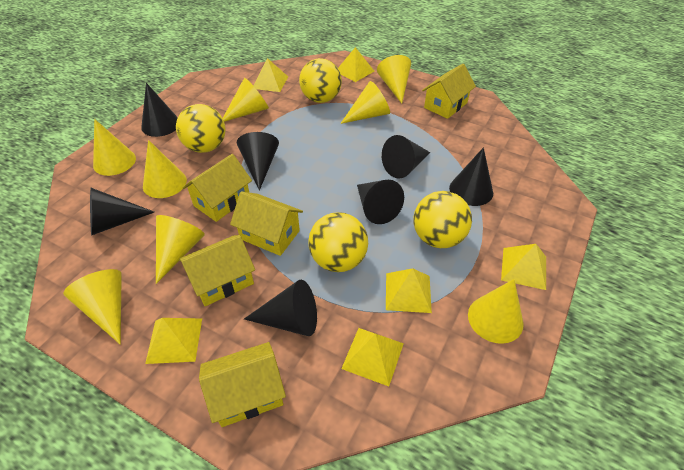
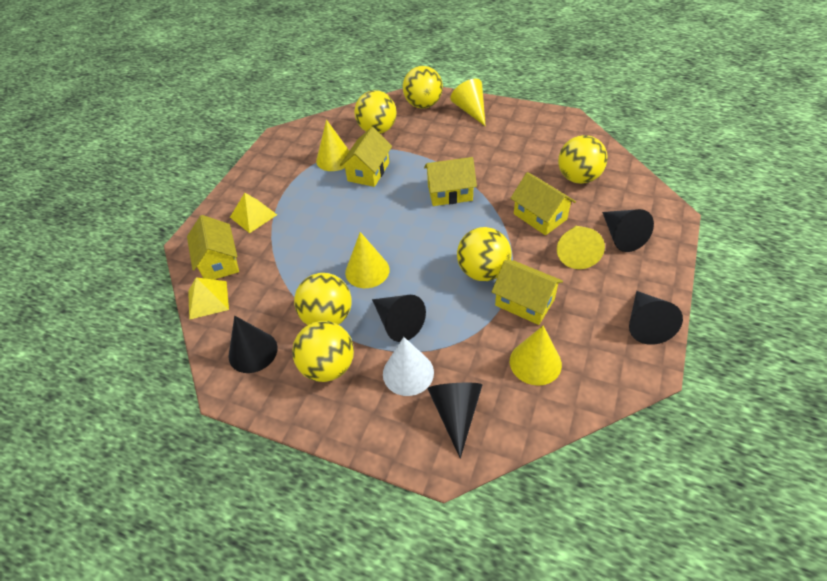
black cone: [90,188,154,236] [141,83,178,137] [237,132,279,191] [244,280,317,336] [357,180,404,224] [382,135,430,178] [449,147,493,206] = 7 -> [228,316,278,373] [372,295,426,342] [427,383,482,459] [602,209,654,252] [629,291,683,345] = 5
white cone: none = 0 -> [383,337,434,396] = 1
yellow ball: [176,104,225,153] [299,58,342,103] [308,212,368,272] [413,191,472,248] = 4 -> [292,321,354,382] [294,273,352,325] [354,90,397,134] [403,66,443,109] [457,227,512,281] [558,135,607,184] = 6
yellow cone: [63,269,122,345] [93,119,136,176] [143,140,187,198] [156,215,205,284] [223,78,269,122] [340,81,390,124] [377,55,411,104] [468,279,524,344] = 8 -> [316,120,349,171] [345,232,390,288] [450,79,486,126] [510,326,562,386] [557,226,605,269] = 5
yellow pyramid: [145,318,202,364] [253,58,288,92] [338,47,374,82] [341,328,404,386] [386,268,432,313] [501,244,546,290] = 6 -> [188,277,229,320] [230,193,277,233] = 2

